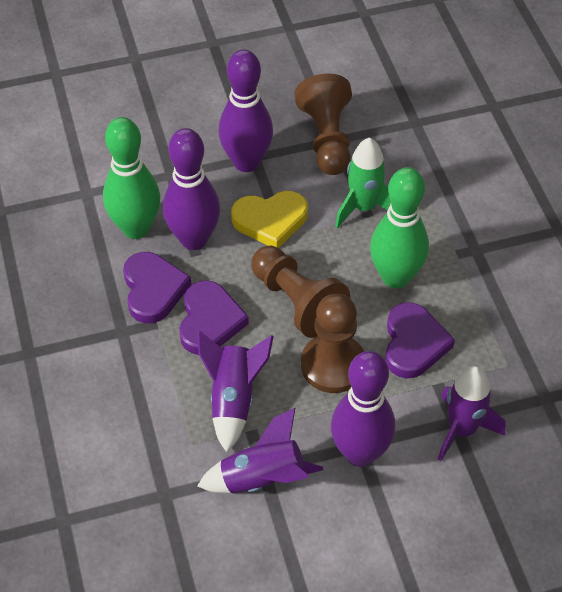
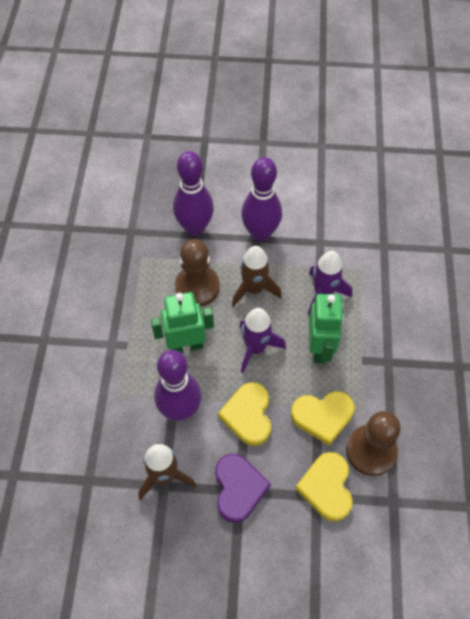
brown pawn: [251,246,350,338] [294,74,352,175] [301,294,364,393] = 3 -> [175,239,220,306] [346,411,401,476] = 2
brown rocket: none = 0 -> [138,443,196,500] [232,246,282,307] = 2
green bowling pin: [103,117,160,239] [370,167,429,288] = 2 -> none = 0
green robot: none = 0 -> [151,292,214,353] [309,294,344,363] = 2
green rocket: [335,137,391,228] = 1 -> none = 0
purple heart: [123,252,192,323] [179,280,249,355] [385,302,455,379] = 3 -> [215,454,271,523] = 1
purple rocket: [197,407,323,493] [198,330,274,453] [438,366,505,461] = 3 -> [239,308,286,373] [308,251,352,316] = 2
yellow heart: [231,191,308,248] = 1 -> [218,382,271,446] [291,391,354,445] [295,452,353,521] = 3

